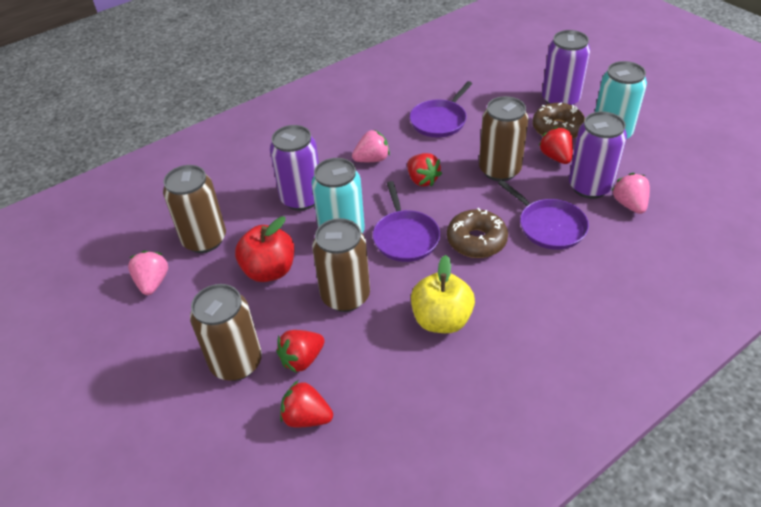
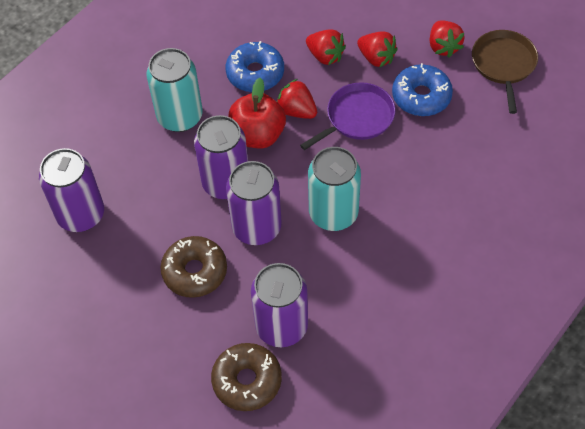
blue donut: none = 0 -> [226,41,284,92] [392,63,453,116] = 2
brown can: [163,165,226,253] [190,284,262,381] [312,218,370,312] [479,96,529,181] = 4 -> none = 0
brown pan: none = 0 -> [472,30,538,114] = 1
pink strawberry: [128,251,168,295] [352,129,390,162] [611,173,650,214] = 3 -> none = 0
purple can: [270,125,319,211] [542,30,590,105] [569,111,627,199] = 3 -> [39,148,104,232] [194,115,248,199] [226,161,282,245] [251,263,308,347] = 4
purple pan: [373,181,440,262] [410,81,472,137] [498,180,589,250] = 3 -> [300,82,395,150] = 1
yellow apple: [411,255,475,333] = 1 -> none = 0

